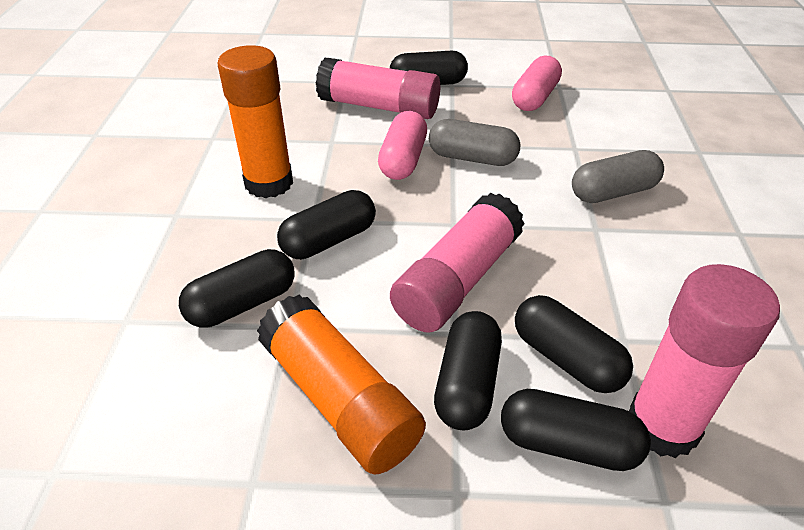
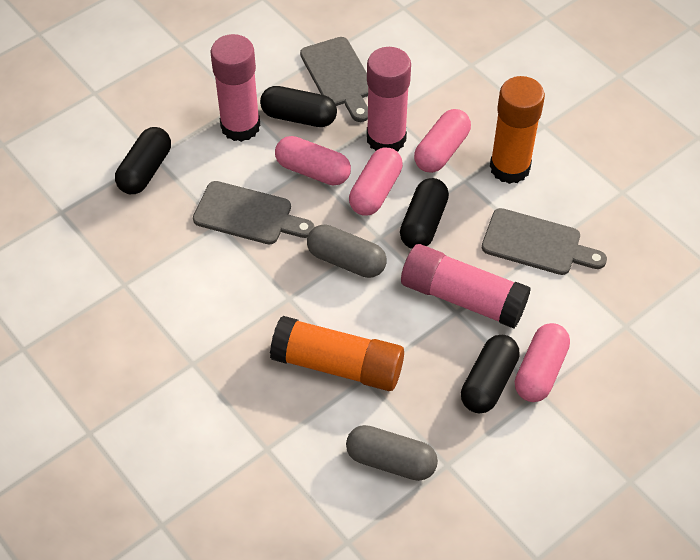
black capsule: [179,249,295,328] [277,190,376,259] [390,51,468,85] [434,311,502,430] [501,389,651,471] [515,295,633,393] = 6 -> [115,127,171,194] [260,86,337,127] [400,178,449,249] [461,335,520,413] = 4
grey cutting board: none = 0 -> [193,181,315,244] [300,37,368,122] [482,208,607,275] = 3
pink capsule: [378,111,427,180] [512,55,562,111] = 2 -> [275,136,351,185] [349,148,403,216] [414,109,471,173] [515,323,570,402] = 4

